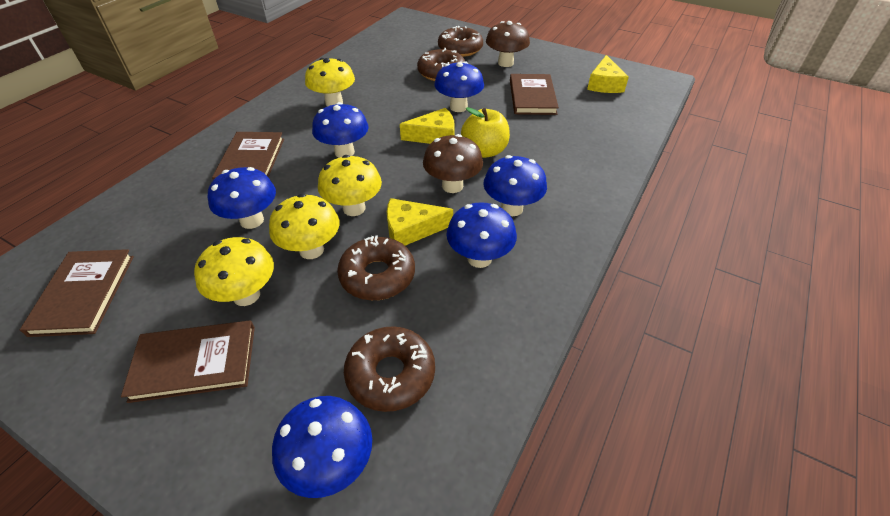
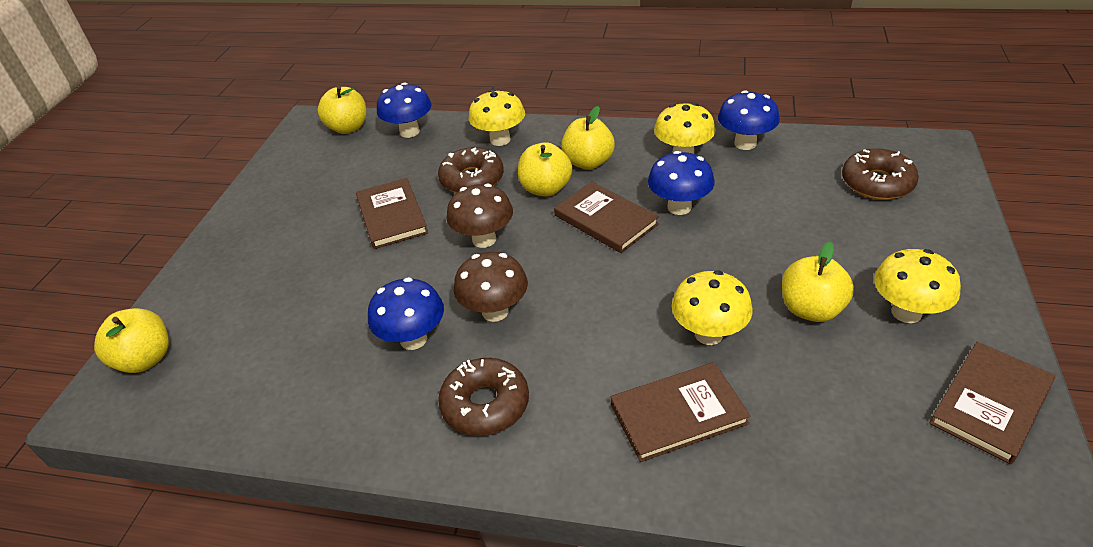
blue mushroom: [208,167,276,229] [272,396,372,498] [312,102,369,158] [434,61,484,112] [446,202,517,268] [483,155,547,216] = 6 -> [368,277,444,350] [377,83,432,138] [648,151,715,215] [718,90,780,150] = 4
brown donut: [337,235,415,300] [344,326,435,412] [417,48,465,81] [438,26,483,57] = 4 -> [438,147,504,193] [438,358,529,436] [842,148,919,200] = 3
yellow apple: [461,107,510,158] = 1 -> [94,308,169,373] [318,86,366,134] [518,142,572,197] [561,106,615,170] [782,241,854,322] = 5
yellow cheese: [387,198,453,246] [400,108,455,144] [587,55,629,93] = 3 -> none = 0

